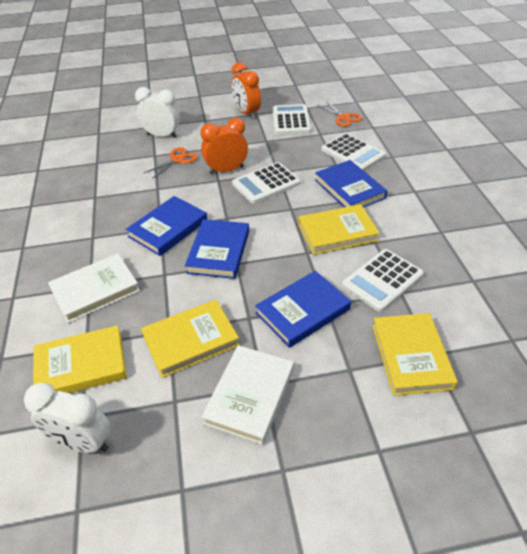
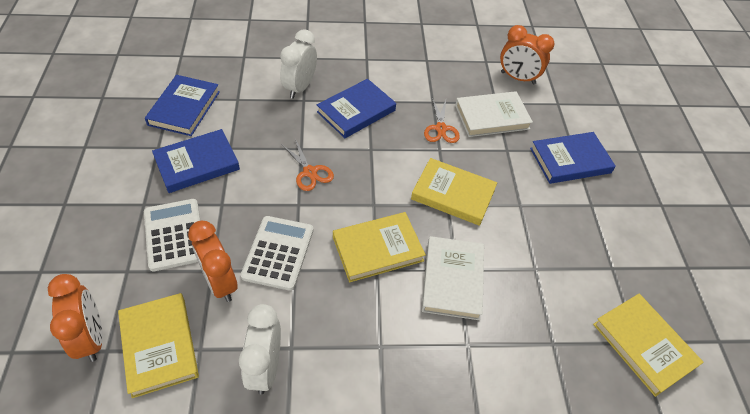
orange clock: [200,118,248,175] [231,62,261,119] = 2 -> [48,274,103,362] [188,221,238,302] [500,25,555,85] = 3
white calculator: [232,162,301,204] [273,104,311,134] [321,133,386,171] [342,249,424,312] = 4 -> [144,199,200,272] [241,216,313,291] = 2

